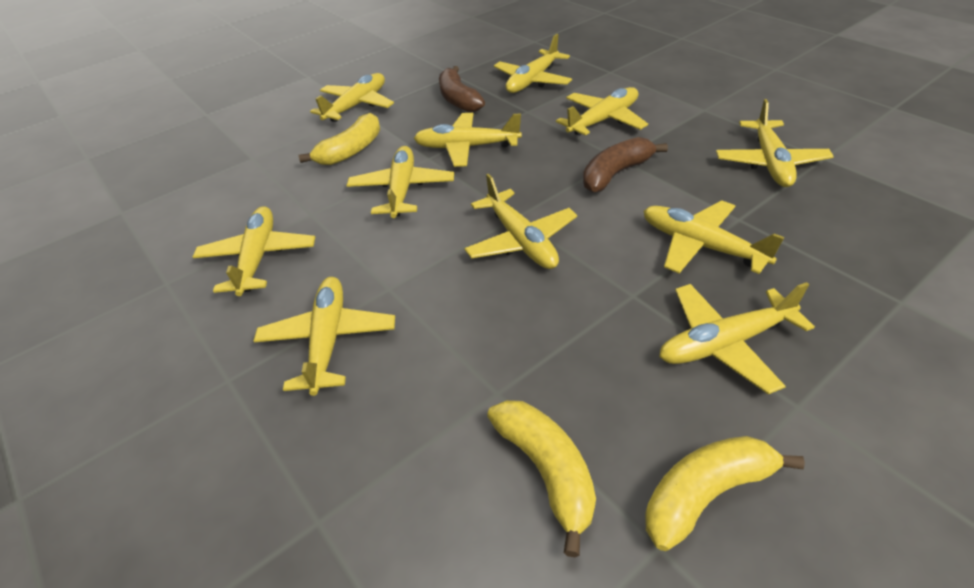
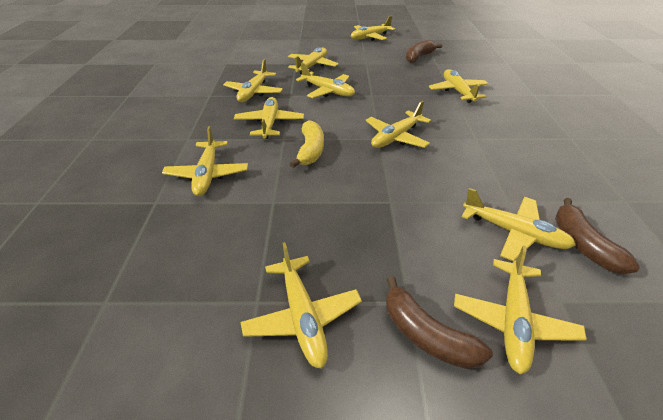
brown banana: [439,66,485,112] [583,137,668,193] = 2 -> [386,276,493,369] [406,40,442,63] [555,198,640,274] = 3
yellow banana: [299,113,380,165] [487,400,596,558] [645,436,805,551] = 3 -> [290,120,324,168] = 1

